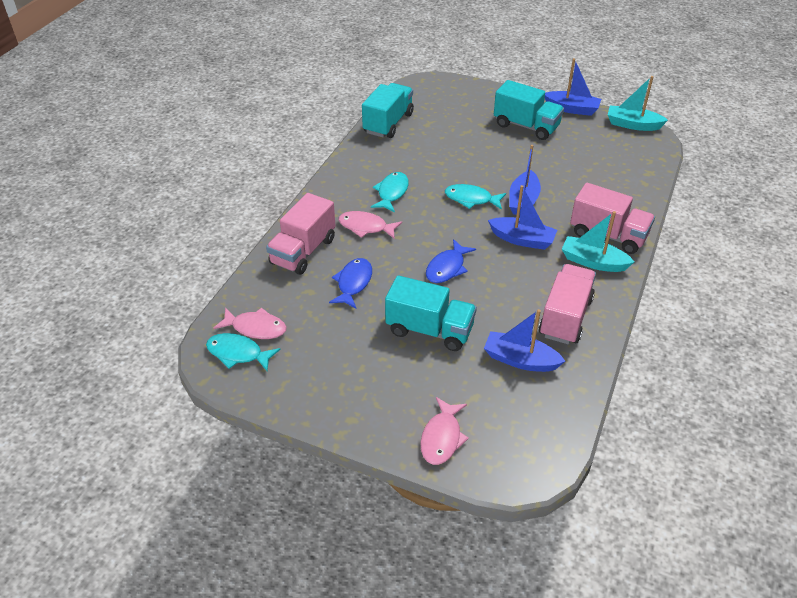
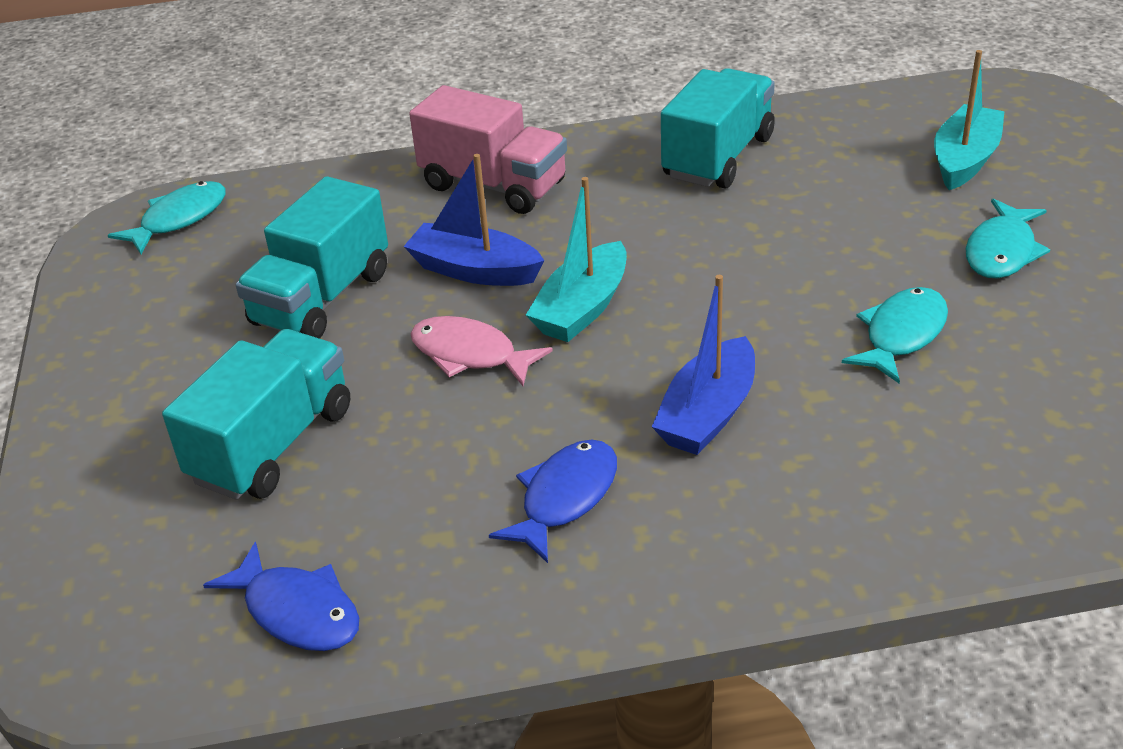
blue boat: [484,309,565,372] [488,185,557,250] [509,145,541,216] [545,58,601,116] = 4 -> [404,154,545,286] [652,275,755,455] = 2
pink fish: [214,307,287,339] [338,211,402,238] [421,397,469,465] = 3 -> [410,316,553,386] = 1
pink truck: [266,193,336,275] [539,264,596,344] [570,183,655,254] = 3 -> [409,85,567,214] = 1

